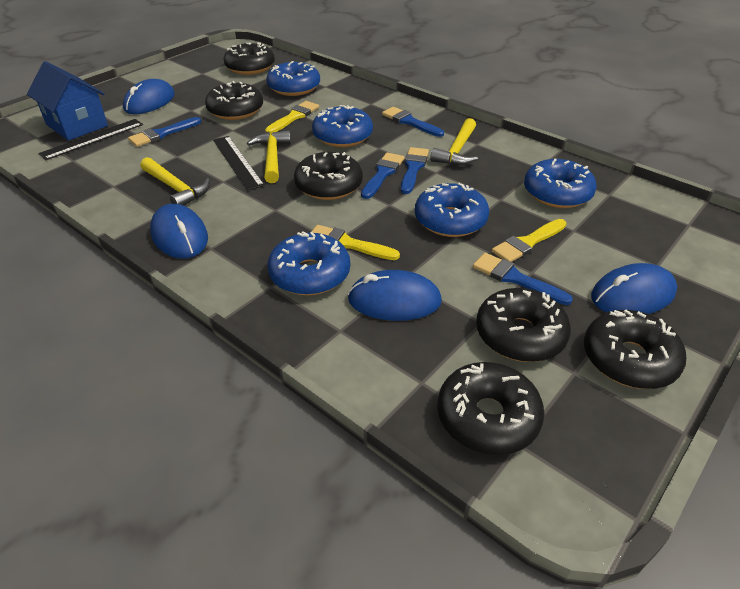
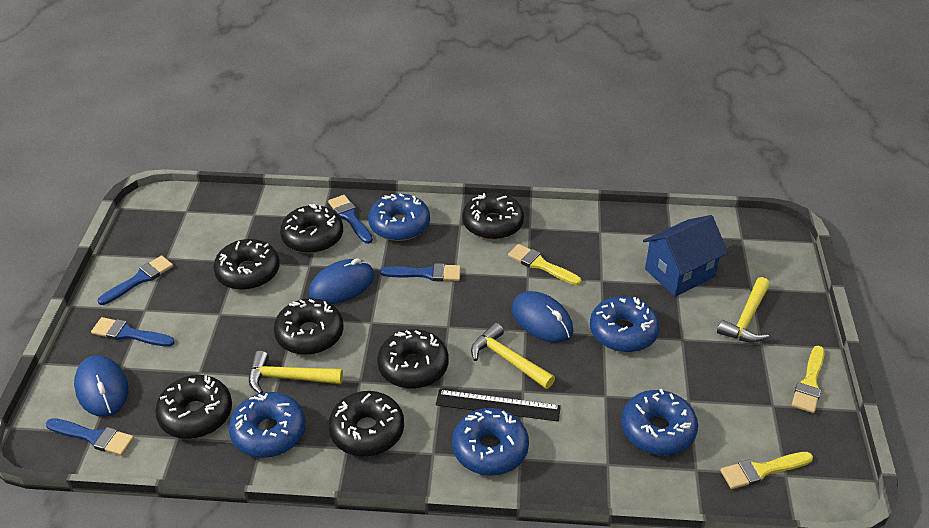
black donut: [205,81,263,120] [223,42,275,75] [294,152,363,200] [438,362,545,455] [476,288,571,362] [584,310,686,389] = 6 -> [155,375,232,439] [213,239,280,290] [274,298,343,355] [280,204,343,253] [328,391,404,456] [377,329,449,389] [462,192,524,240] = 7
black ruler: [38,119,143,160] [213,136,265,191] = 2 -> [436,390,561,422] = 1
blue mouse: [123,79,175,114] [150,204,208,259] [348,270,442,321] [591,263,677,314] = 4 -> [74,355,128,417] [309,258,374,304] [511,291,574,343] = 3

